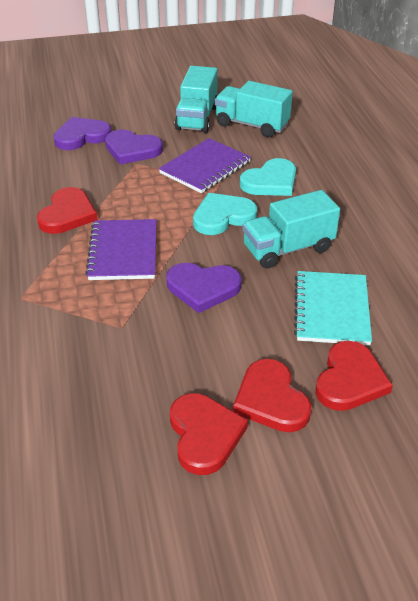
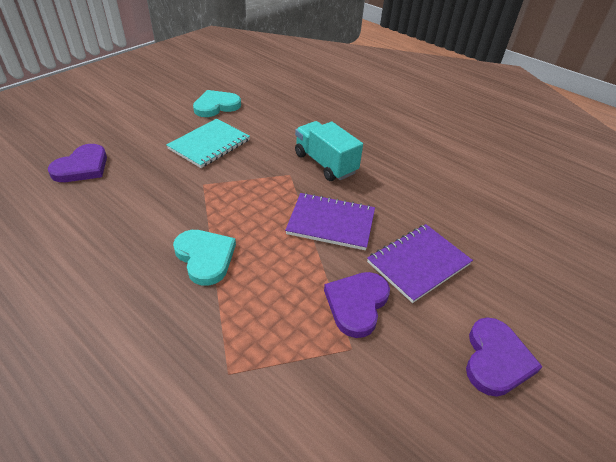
red heart: [37,187,98,234] [170,393,248,475] [233,359,312,432] [315,341,393,411] = 4 -> none = 0
turquoise truck: [175,66,218,133] [215,81,293,137] [242,190,340,269] = 3 -> [295,121,363,181] = 1

